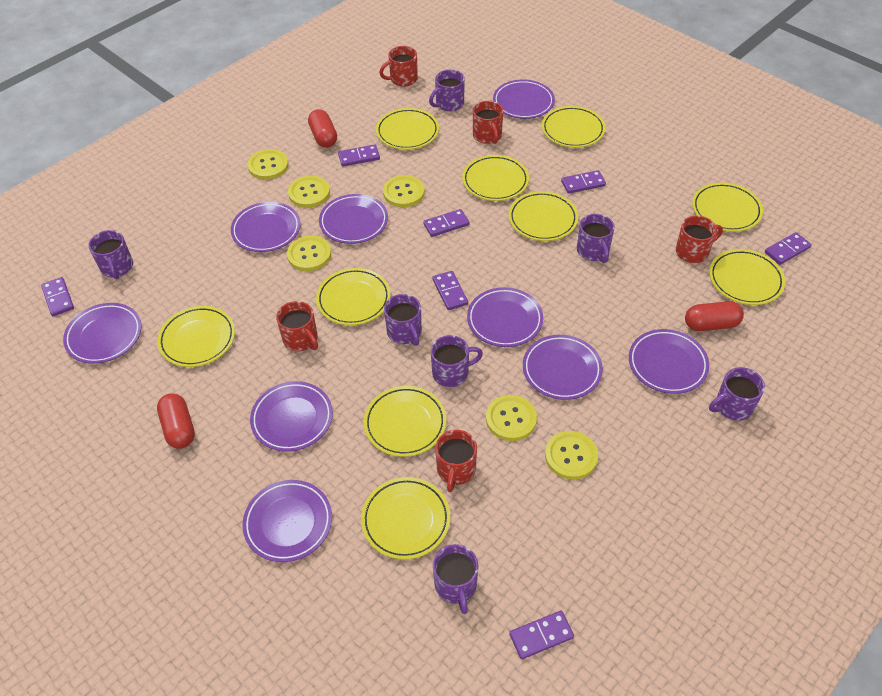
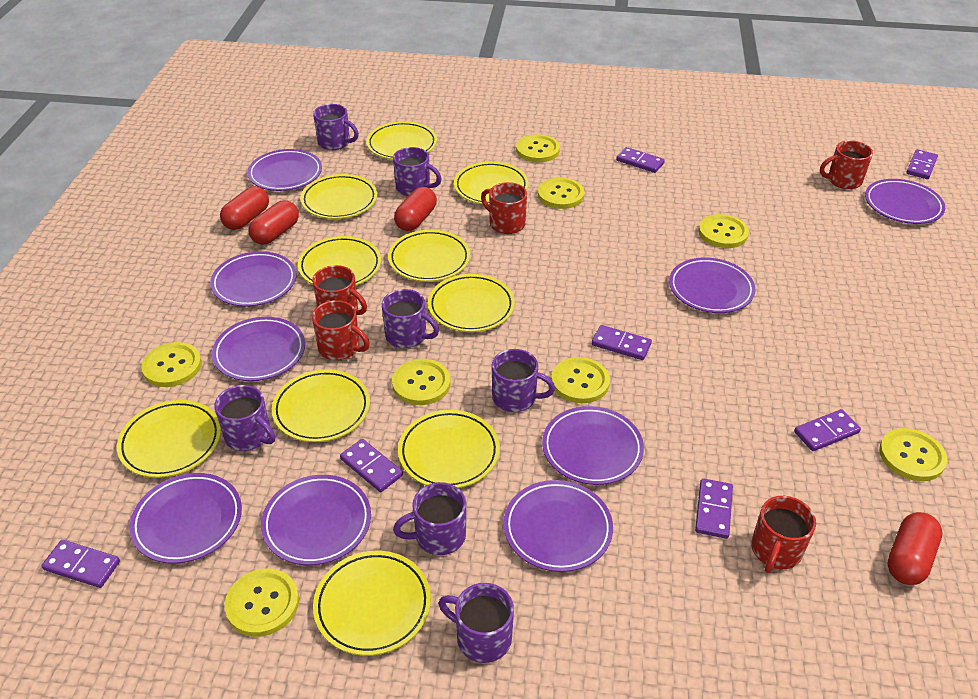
red capsule: [157,393,195,449] [308,109,337,148] [685,301,744,331] = 3 -> [220,186,269,230] [248,200,299,245] [394,187,437,231] [887,512,943,585] = 4
yellow button: [248,149,289,180] [287,236,331,271] [288,176,330,208] [383,175,425,207] [486,395,537,441] [545,431,598,480] = 6 -> [141,342,202,387] [225,568,299,637] [392,359,451,405] [516,134,560,162] [538,178,585,209] [551,357,610,403] [699,214,749,248] [879,428,947,481] = 8

